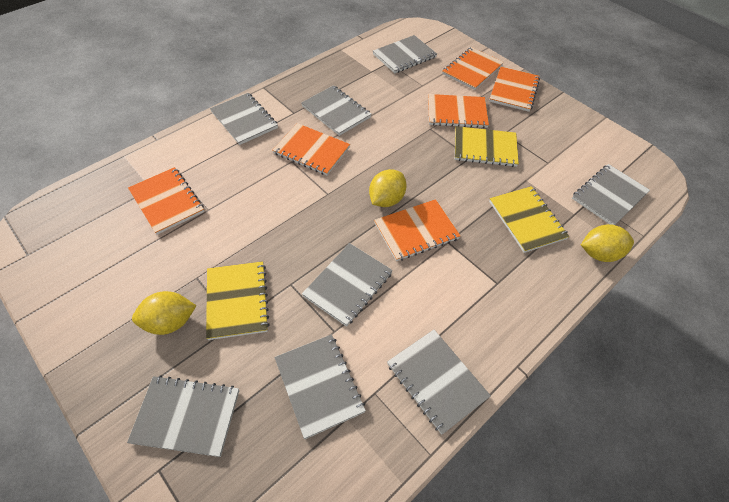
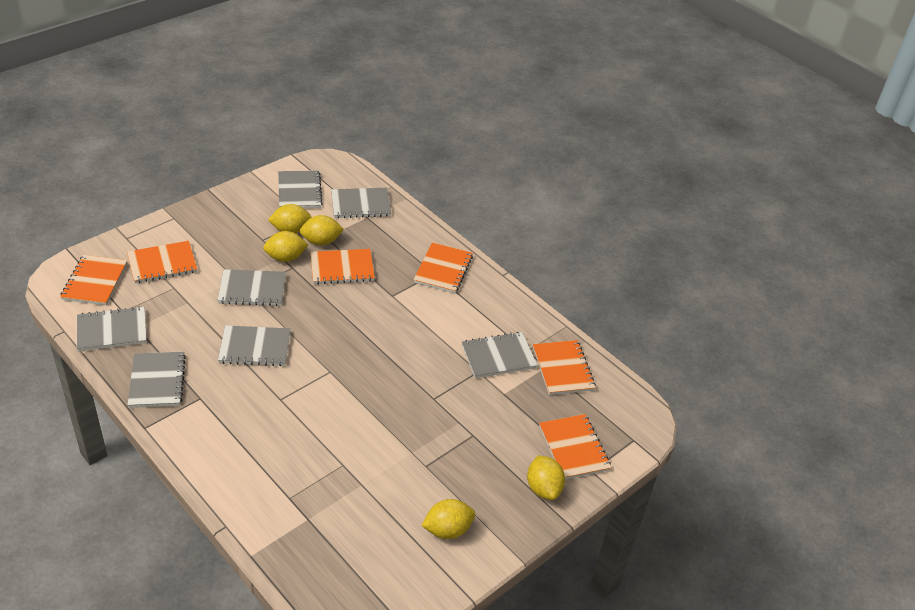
grey notebook: [127,375,239,457] [210,93,278,145] [274,334,366,439] [301,85,372,136] [302,243,393,327] [373,35,437,73] [387,330,491,435] [572,164,650,225] = 8 -> [77,306,147,351] [128,352,186,408] [217,269,286,306] [218,325,291,366] [278,170,323,208] [331,188,391,218] [462,332,538,378] = 7
yellow lemon: [132,291,196,335] [369,169,407,207] [581,224,634,262] = 3 -> [263,231,309,262] [268,204,312,233] [300,215,344,245] [421,499,475,539] [527,456,565,500] = 5
yellow notebook: [206,261,270,340] [455,126,519,167] [489,186,569,253] = 3 -> none = 0

